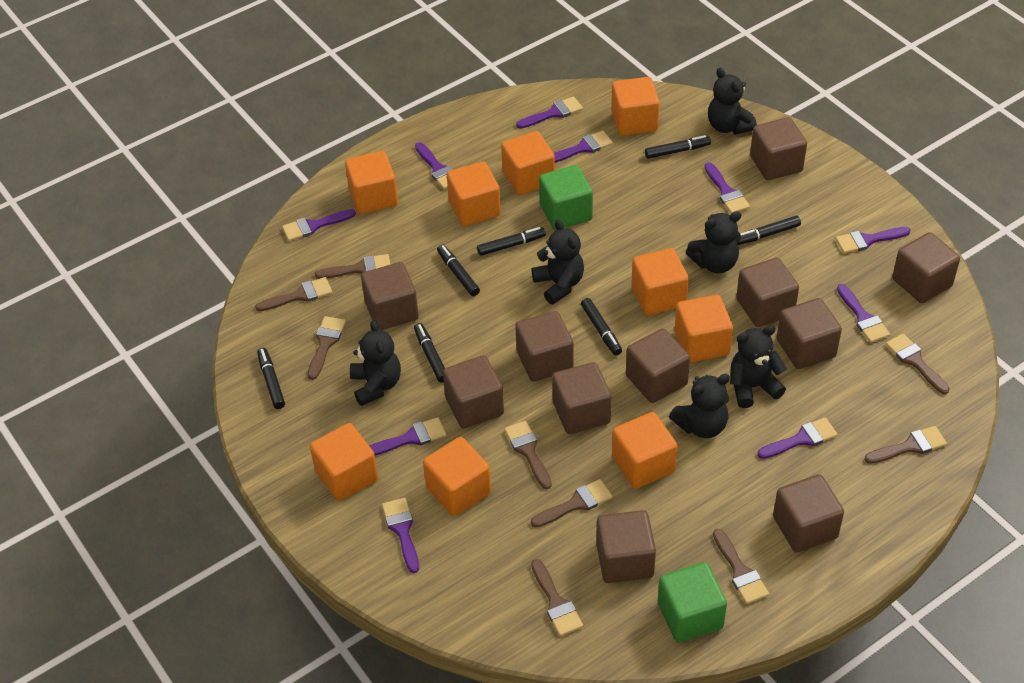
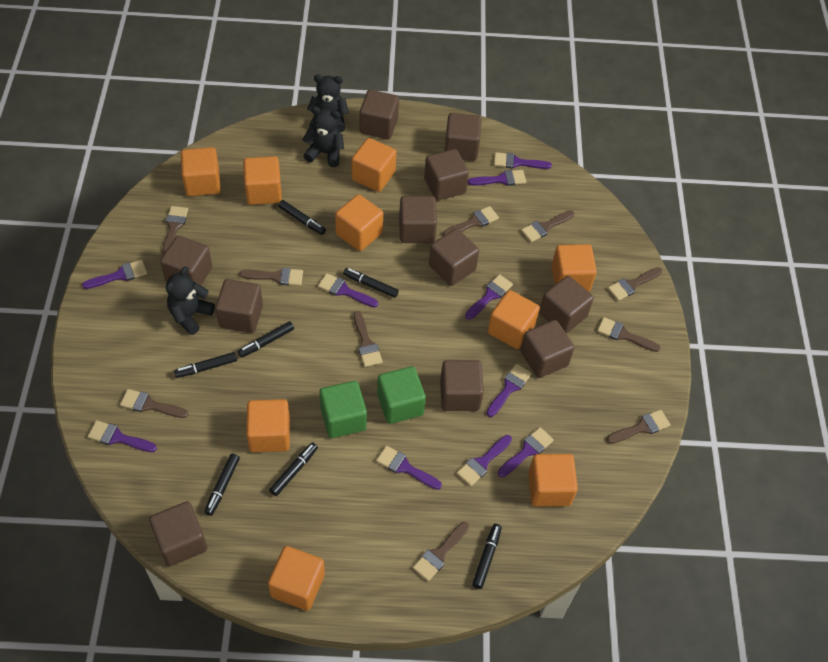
black teddy bear: [350,320,401,406] [532,219,584,304] [669,374,730,438] [686,211,741,273] [708,68,757,135] [730,325,787,408] = 6 -> [166,266,215,335] [303,106,344,167] [307,74,349,132] = 3
brown brush: [255,277,332,311] [307,316,346,380] [315,254,391,279] [504,421,552,489] [531,479,612,527] [531,559,583,636] [713,529,769,604] [864,426,947,464] [886,334,950,394] = 9 -> [120,389,188,418] [162,206,188,255] [239,268,303,286] [354,311,383,367] [413,522,469,581] [443,206,499,236] [521,210,575,242] [597,317,661,352] [607,410,671,444] [608,267,662,301] = 10

